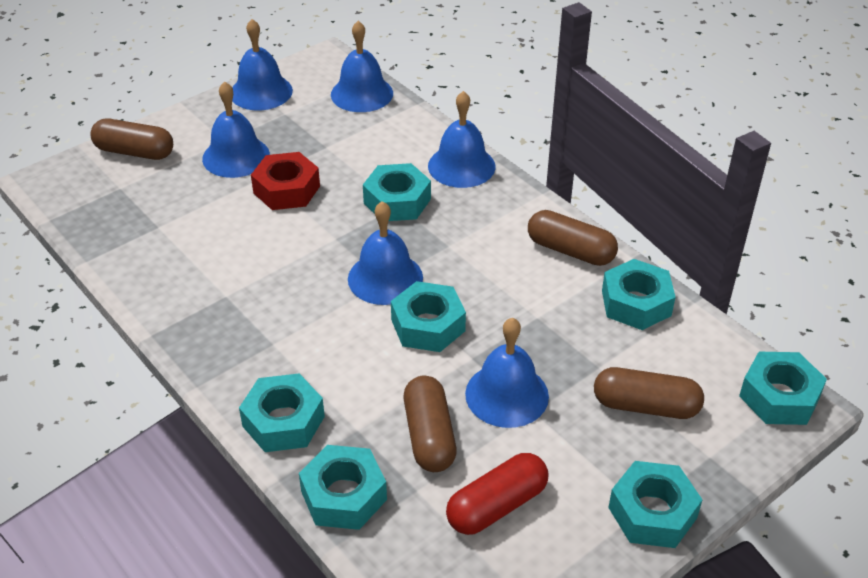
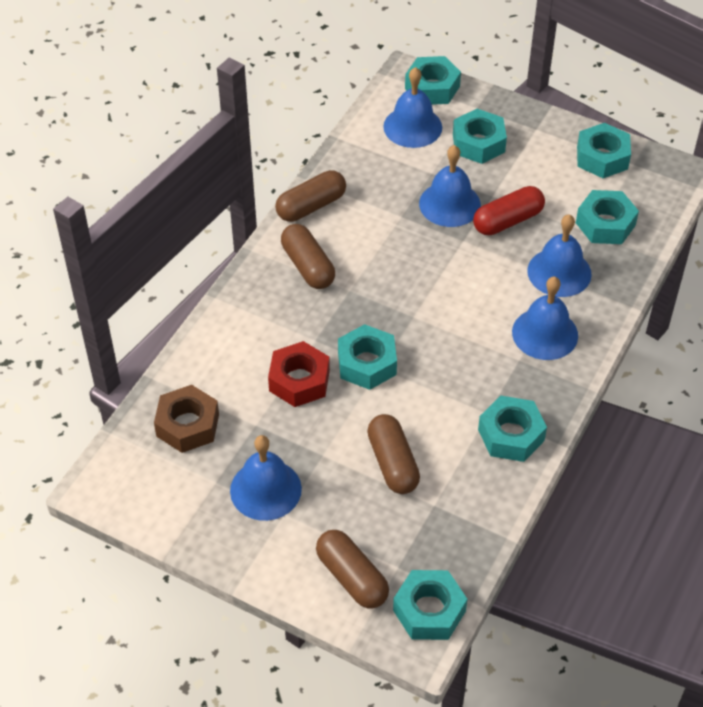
blue bell: [202,81,270,178] [232,19,293,110] [331,21,393,112] [348,201,423,305] [428,91,495,188] [465,318,549,428] = 6 -> [230,435,302,521] [383,67,442,148] [419,145,481,227] [512,277,578,360] [527,214,592,297] = 5
brown nut: none = 0 -> [154,385,219,453] = 1

